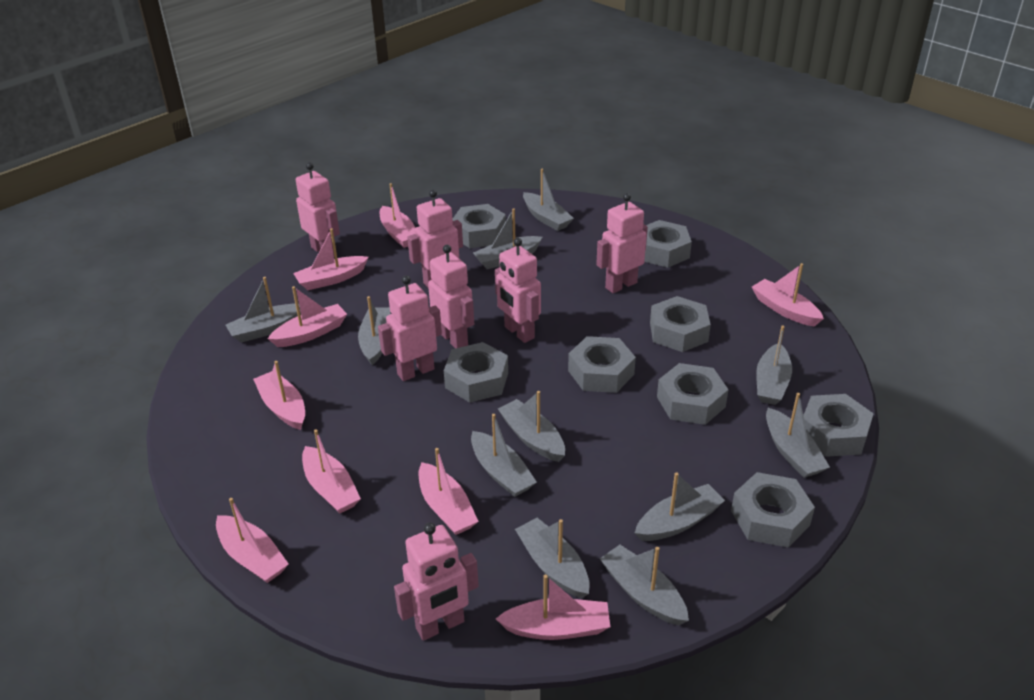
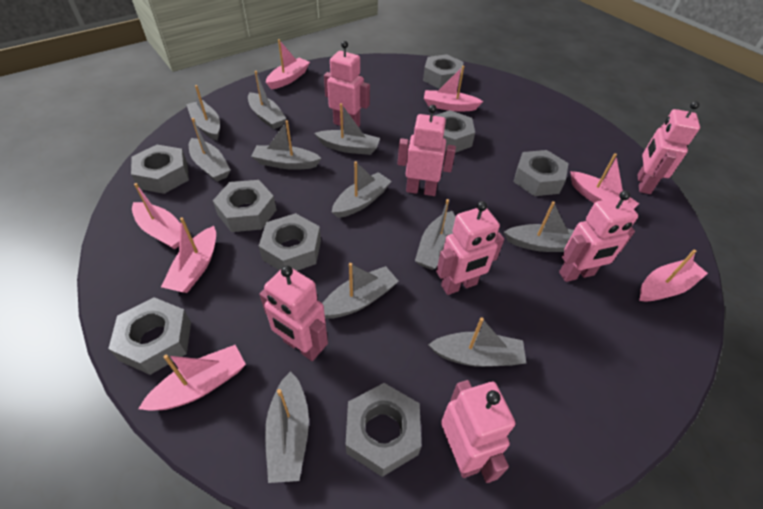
pink boat: [216,498,289,583] [253,361,305,430] [267,286,347,347] [293,228,368,290] [302,429,361,513] [380,183,415,248] [419,448,479,535] [496,575,610,640] [752,263,824,327] = 9 -> [132,183,180,249] [138,345,246,411] [161,218,216,293] [266,39,310,90] [424,66,484,111] [570,153,639,209] [639,250,708,301] = 7

